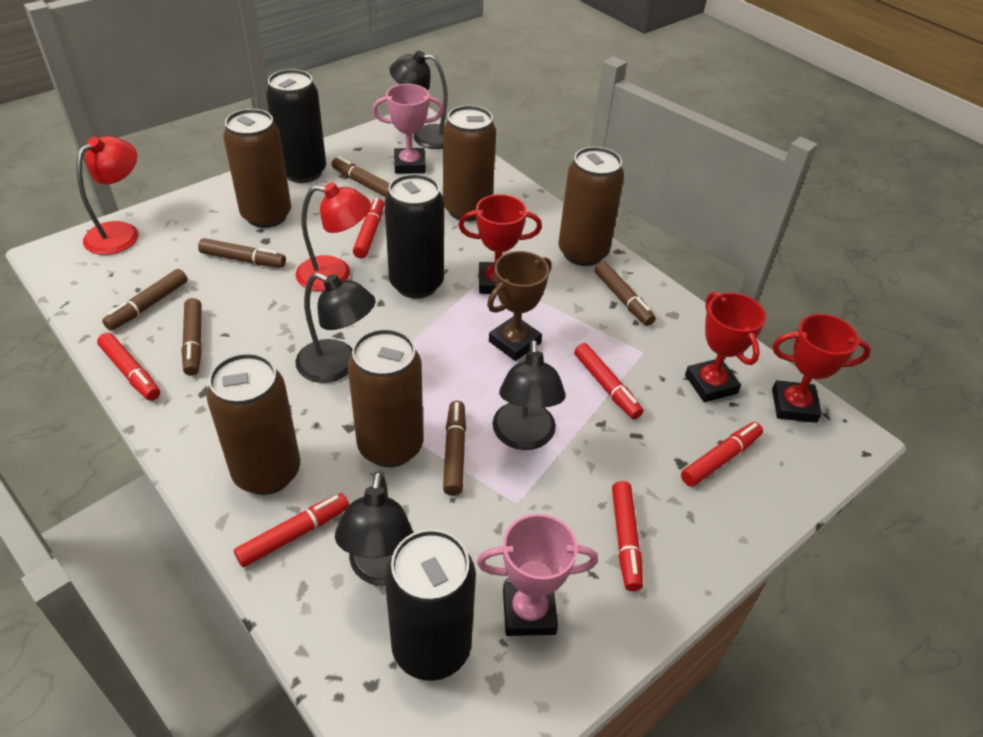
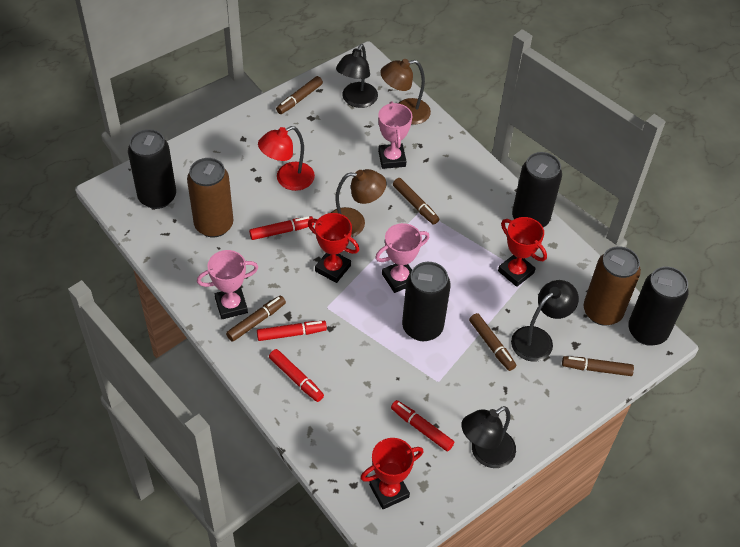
black can: [266,69,326,183] [385,174,444,298] [385,529,476,681] = 3 -> [128,129,176,209] [402,262,451,341] [512,152,562,227] [628,266,689,346] = 4
black lamp: [296,273,376,383] [335,471,414,586] [389,51,448,149] [492,340,565,450] = 4 -> [336,44,378,108] [461,406,516,468] [511,280,579,362] = 3
brown can: [206,353,300,495] [223,109,291,228] [348,329,423,467] [443,105,496,222] [559,147,624,266] = 5 -> [187,158,233,238] [584,246,641,326] = 2
brown lamp: none = 0 -> [331,169,387,237] [380,59,431,125] = 2
brown marker: [102,269,188,331] [181,298,202,376] [198,238,286,268] [332,156,390,197] [443,401,466,496] [595,261,656,326] = 6 -> [226,295,286,342] [276,76,323,114] [393,178,439,225] [469,313,516,371] [562,356,634,376] = 5
brown trophy: [487,251,552,361] = 1 -> none = 0
pink trophy: [372,84,444,174] [477,514,598,636] = 2 -> [197,250,258,319] [375,223,429,293] [378,102,412,169] = 3
red lamp: [77,136,139,255] [295,183,371,291] = 2 -> [258,126,315,191] = 1
red marker: [97,333,160,401] [234,493,349,567] [353,198,384,258] [574,343,643,419] [612,481,643,591] [681,422,763,487] = 6 -> [249,216,314,240] [257,321,327,341] [269,349,324,402] [391,400,454,451] = 4

